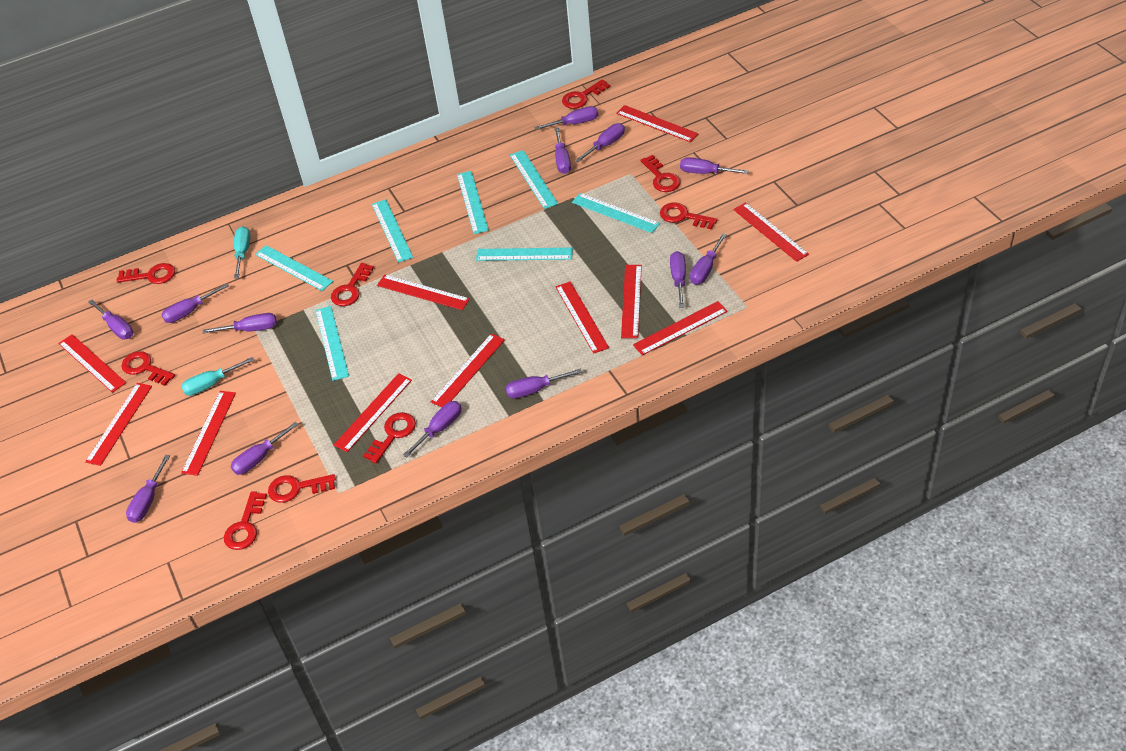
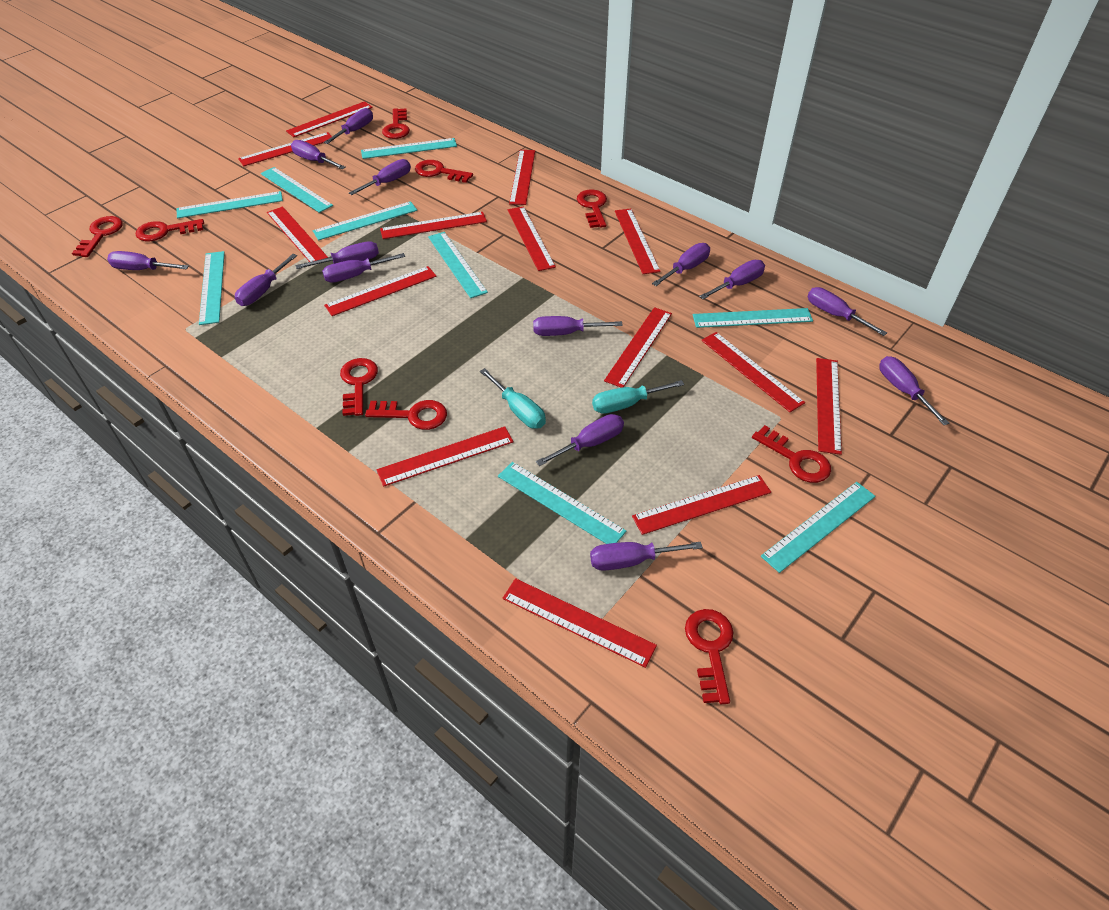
purple screwdriver: [89,299,133,339] [126,455,170,523] [161,283,229,323] [203,313,277,333] [231,422,299,475] [403,401,462,458] [505,369,582,399] [535,106,598,130] [554,127,571,174] [575,123,625,162] [670,251,686,308] [680,157,749,174] [690,233,727,285] = 13 -> [107,251,189,270] [235,254,297,306] [291,140,346,169] [295,241,379,269] [322,253,405,283] [324,108,373,144] [349,159,411,195] [533,316,623,336] [536,414,624,466] [590,542,703,571] [652,243,710,286] [699,260,765,299] [808,287,887,336] [879,356,949,425] = 14
red ruler: [58,334,126,393] [85,383,152,466] [181,391,236,476] [334,373,412,452] [377,275,470,310] [431,333,505,408] [555,281,609,354] [616,105,699,142] [621,265,642,338] [633,301,728,356] [733,202,809,262] = 11 -> [238,132,332,166] [267,207,328,262] [286,101,373,137] [324,266,437,316] [377,426,514,487] [380,212,487,239] [502,578,657,668] [508,206,556,271] [509,150,535,205] [604,307,672,388] [615,208,661,274] [632,475,771,535] [701,332,805,412] [816,358,842,455] = 14
turquoise ruler: [255,245,333,291] [315,306,349,381] [372,199,413,263] [457,171,489,234] [476,248,573,261] [510,150,558,209] [572,193,660,233] = 7 -> [177,191,283,218] [199,251,225,325] [261,167,333,213] [313,201,417,240] [361,138,457,159] [428,232,488,298] [498,462,626,544] [693,308,813,328] [761,482,876,573] = 9

